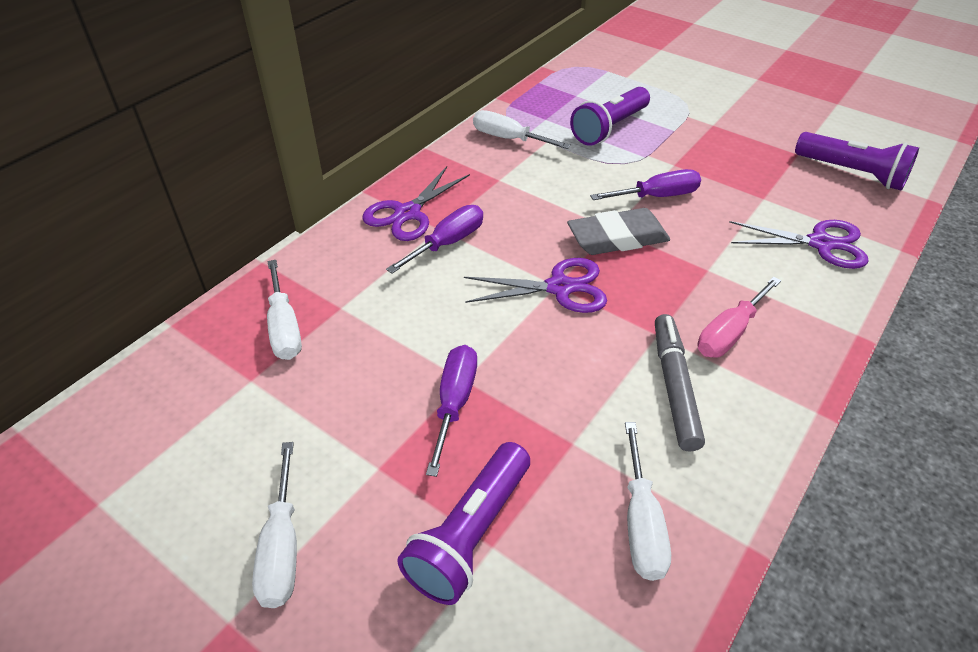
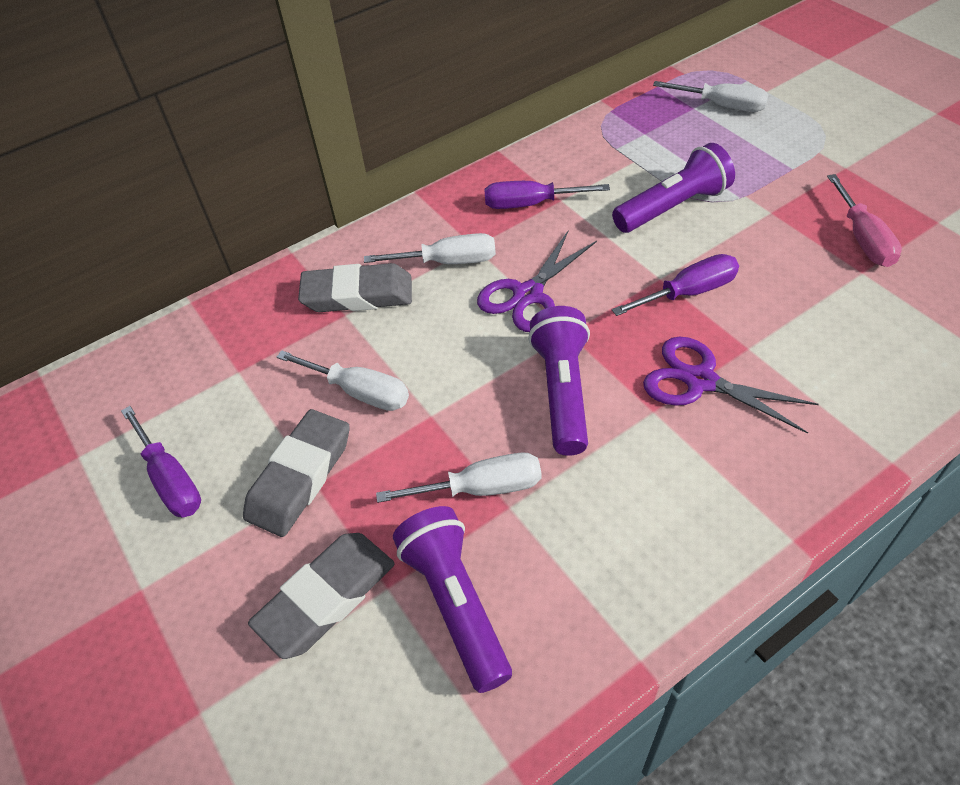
grey eraser: [567,208,670,255] = 1 -> [243,409,350,537] [248,533,395,659] [298,263,412,312] = 3
grey marker: [655,314,705,452] = 1 -> none = 0
purple scissors: [362,167,470,241] [464,258,607,313] [729,220,869,269] = 3 -> [477,231,597,332] [643,337,819,434] = 2

